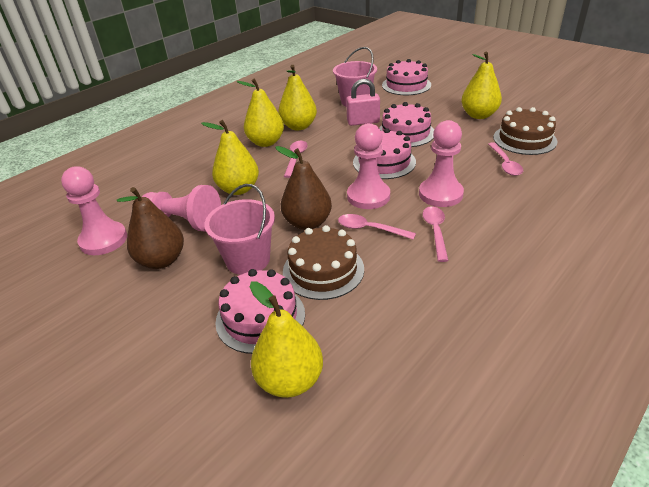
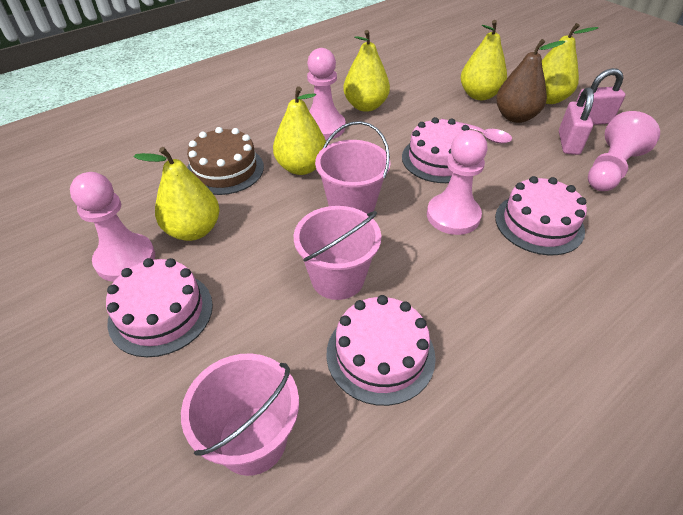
brown cake: [283,225,364,300] [493,107,557,155] = 2 -> [187,127,264,195] = 1
brown pear: [116,187,184,269] [275,146,332,230] = 2 -> [496,39,565,123] = 1
pink bucket: [204,184,275,275] [333,47,377,107] = 2 -> [181,354,299,476] [294,206,381,300] [315,121,391,214] = 3
pink padlock: [346,79,380,126] = 1 -> [559,87,594,155] [576,68,626,125] = 2
pink spoon: [284,141,308,178] [338,214,416,240] [423,206,449,262] [488,142,523,176] = 4 -> [440,119,512,143] = 1

